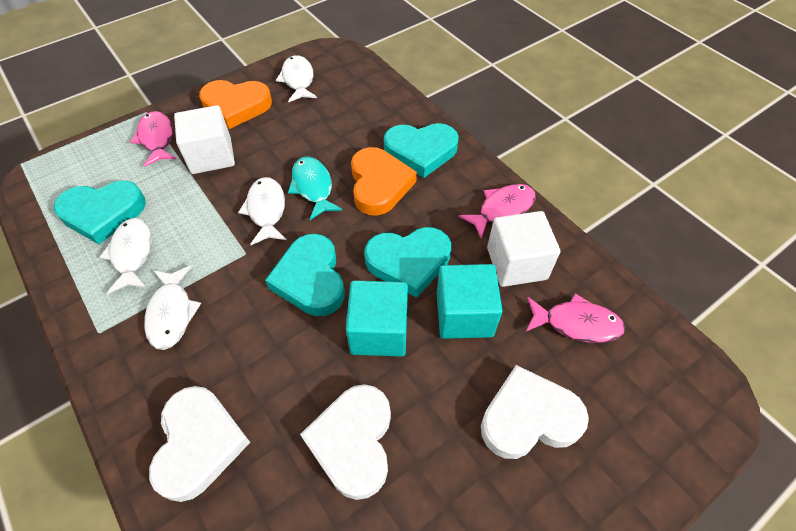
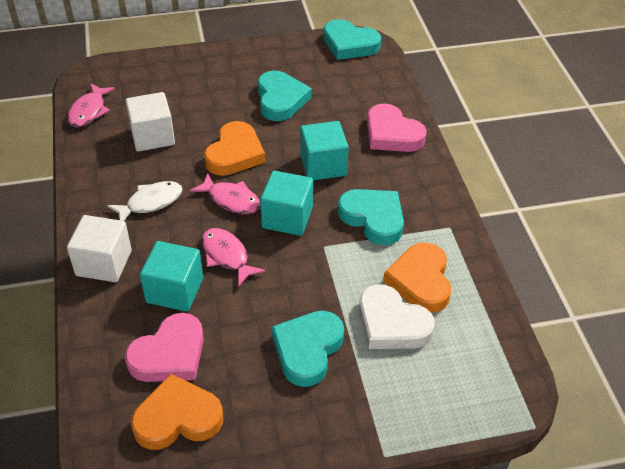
orange heart: [199,80,272,129] [351,147,417,216] = 2 -> [131,374,223,450] [204,121,265,176] [383,242,451,313] = 3
pink heart: none = 0 -> [125,313,204,382] [367,103,427,152] = 2
turquoise cube: [346,280,408,357] [437,264,503,339] = 2 -> [140,241,203,312] [260,171,313,236] [300,121,349,180] = 3
turquoise fish: [288,157,343,220] = 1 -> none = 0
white fish: [100,218,152,294] [144,266,201,350] [238,177,287,245] [276,55,317,103] = 4 -> [107,181,183,221] = 1
white heart: [149,386,250,502] [300,384,391,500] [481,365,589,459] = 3 -> [359,284,435,349] = 1

